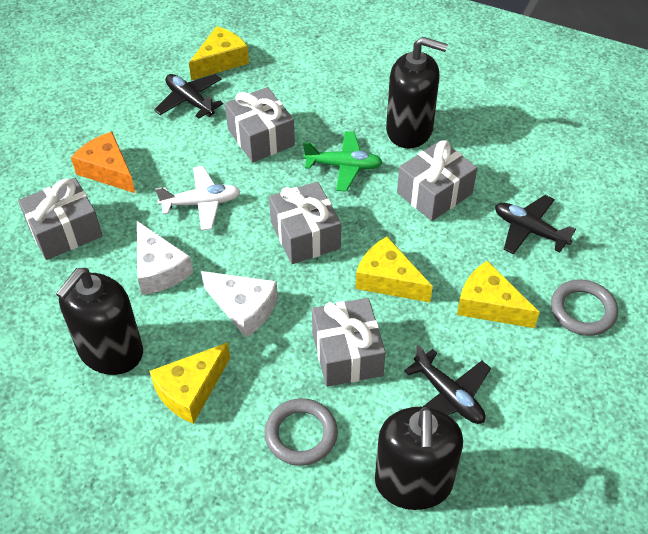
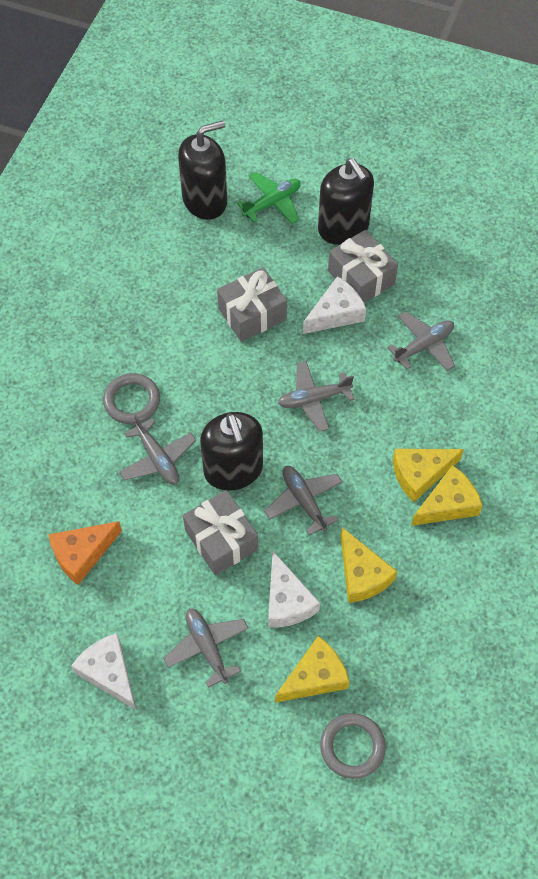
black plane: [154,74,223,119] [404,345,491,424] [495,195,576,255] = 3 -> none = 0
grey gift: [18,178,103,260] [225,87,295,163] [269,182,341,264] [312,298,386,387] [397,140,477,221] = 5 -> [183,490,258,575] [217,267,287,342] [328,230,398,303] = 3
grey plane: none = 0 -> [119,415,196,484] [163,609,249,688] [264,466,342,535] [278,361,354,432] [387,311,455,371] = 5
white cheese: [137,221,193,295] [201,271,278,338] = 2 -> [71,633,137,711] [268,551,320,628] [303,276,366,334] = 3
white plane: [155,166,240,230] = 1 -> none = 0

